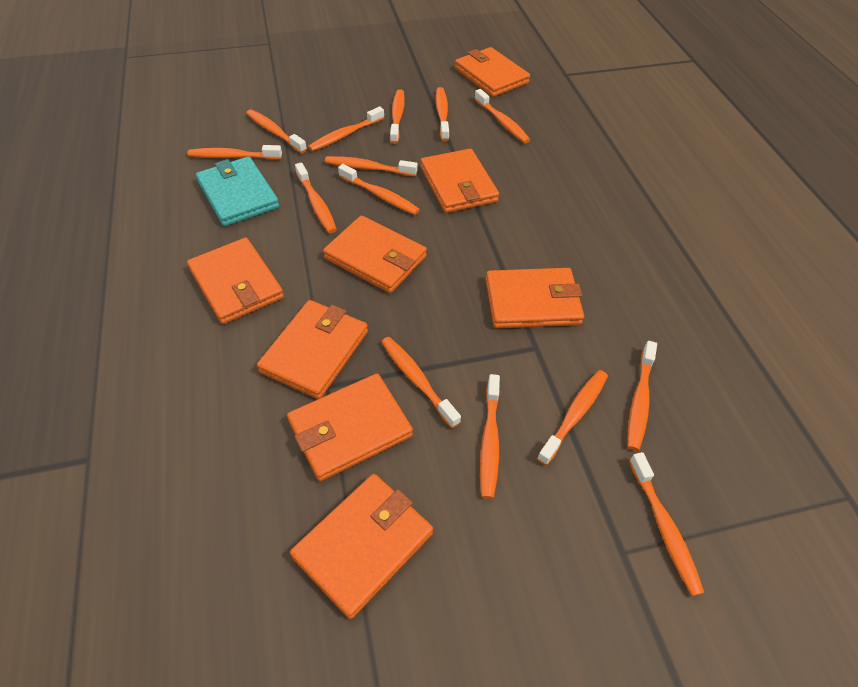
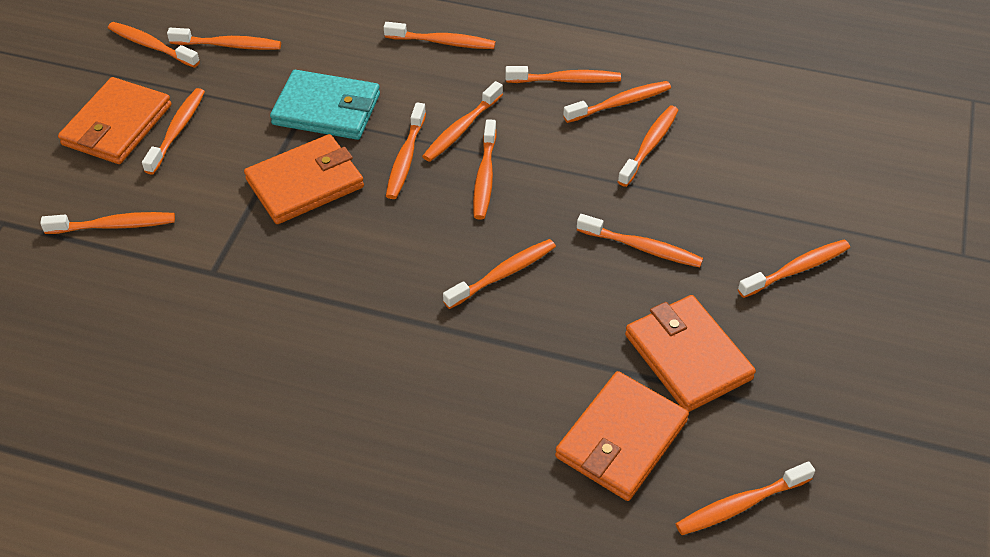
orange toothbrush: [188,145,282,160] [246,109,307,154] [295,162,337,233] [308,106,384,151] [325,156,418,176] [338,164,420,215] [381,337,461,428] [390,89,405,144] [436,87,449,141] [474,89,530,143] [480,374,500,499] [537,370,608,465] [627,341,657,451] [629,452,704,596] = 14 -> [40,212,175,234] [108,22,200,68] [142,88,205,175] [167,28,281,50] [384,22,495,49] [386,103,426,199] [422,81,503,162] [443,239,556,309] [473,119,497,220] [506,66,621,83] [563,81,671,123] [577,214,703,268] [618,106,679,187] [676,461,815,535] [738,240,850,298] = 15
orange wallet: [187,238,284,324] [257,300,368,399] [287,374,413,481] [290,474,433,619] [323,216,427,293] [420,149,499,213] [455,47,530,97] [486,268,584,328] = 8 -> [58,77,172,164] [244,134,364,224] [555,371,689,501] [625,295,756,412] = 4

